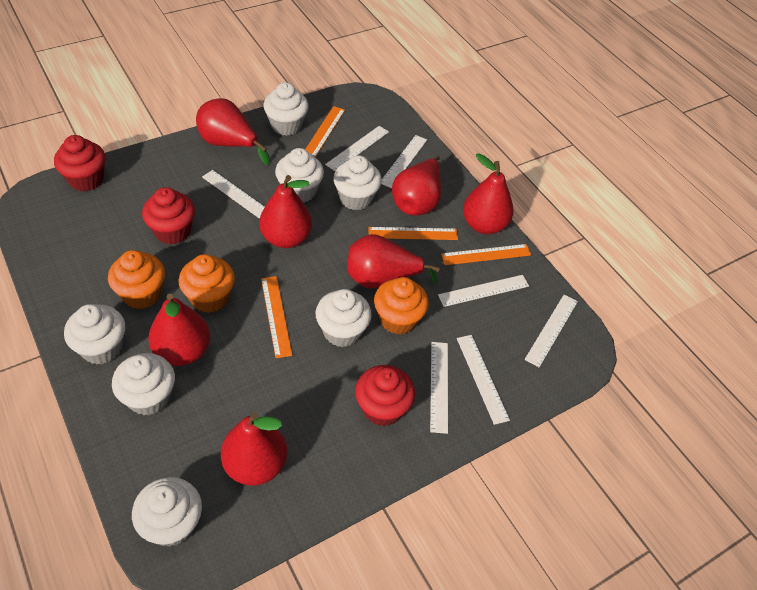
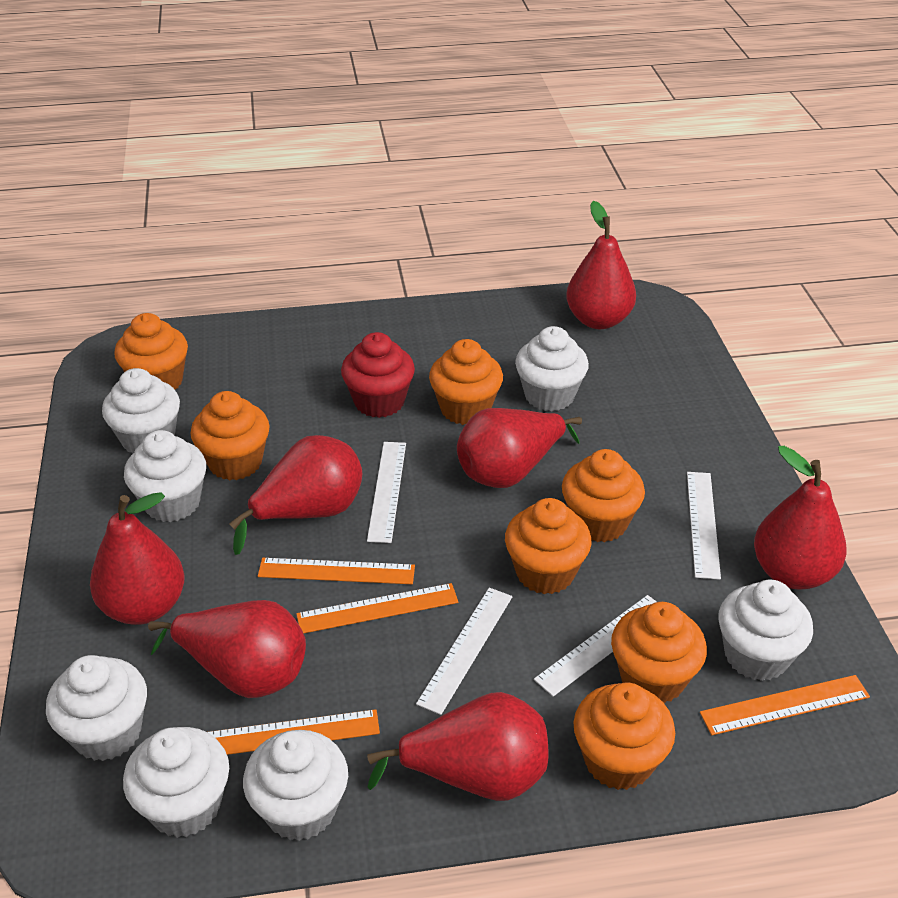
orange cupcake: [108,250,165,309] [178,254,235,313] [374,277,429,335] = 3 -> [114,313,188,389] [191,391,270,480] [429,339,503,425] [505,498,592,594] [562,449,645,542] [573,683,675,790] [611,602,707,703] = 7
red cupcake: [54,135,106,191] [142,187,195,244] [355,365,415,426] = 3 -> [341,332,415,418] = 1
white ruler: [202,170,265,219] [325,126,389,171] [381,135,427,188] [430,342,448,434] [438,275,529,307] [457,335,510,425] [525,294,578,367] = 7 -> [367,442,406,543] [416,588,512,715] [534,595,657,697] [687,472,721,580] = 4

